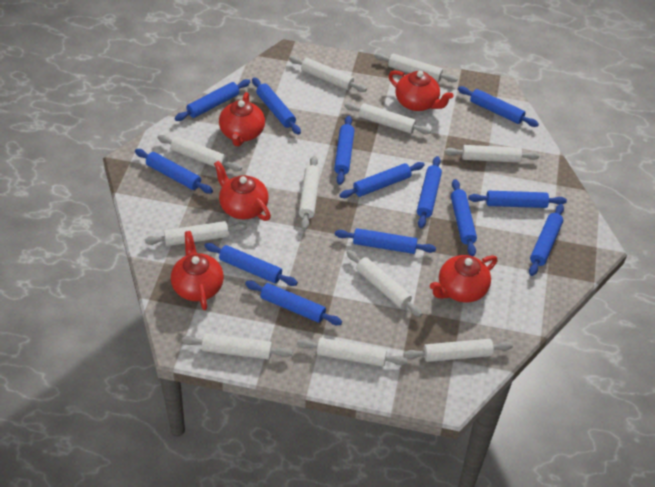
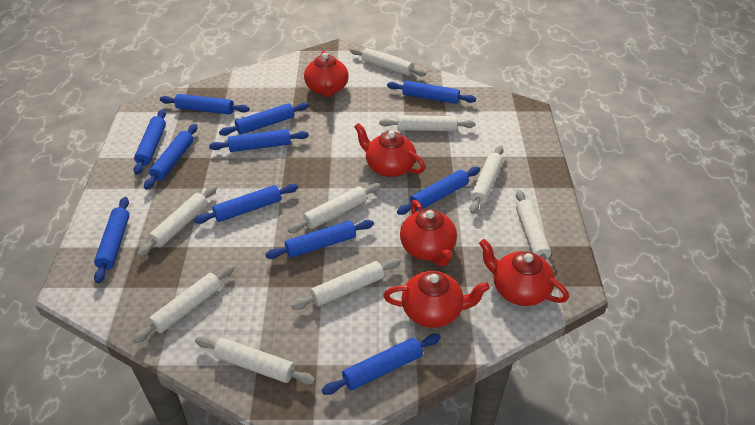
blue rolling pin: [135,149,213,193] [175,79,250,121] [205,243,298,286] [245,281,342,325] [252,78,301,135] [334,116,354,185] [335,228,436,254] [339,162,425,198] [417,156,442,228] [451,179,477,256] [458,86,539,127] [468,191,567,208] [529,204,564,276] = 13 -> [94,197,129,283] [133,109,166,175] [144,124,197,190] [160,94,249,115] [194,184,298,224] [209,129,309,152] [219,102,309,136] [265,220,374,259] [322,334,440,395] [387,81,476,104] [397,167,480,215] = 11
white rolling pin: [145,221,247,246] [157,135,242,171] [182,334,292,359] [289,56,367,92] [297,338,407,367] [299,156,320,230] [344,103,431,134] [347,250,422,317] [374,53,457,82] [404,339,513,362] [445,145,539,163] = 11 -> [132,265,235,344] [137,185,217,257] [195,336,315,385] [288,183,380,233] [292,258,401,310] [350,48,426,77] [379,115,476,131] [470,145,504,214] [516,190,552,268] = 9

